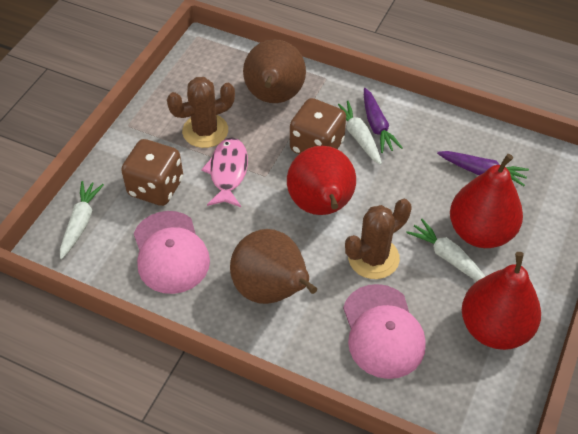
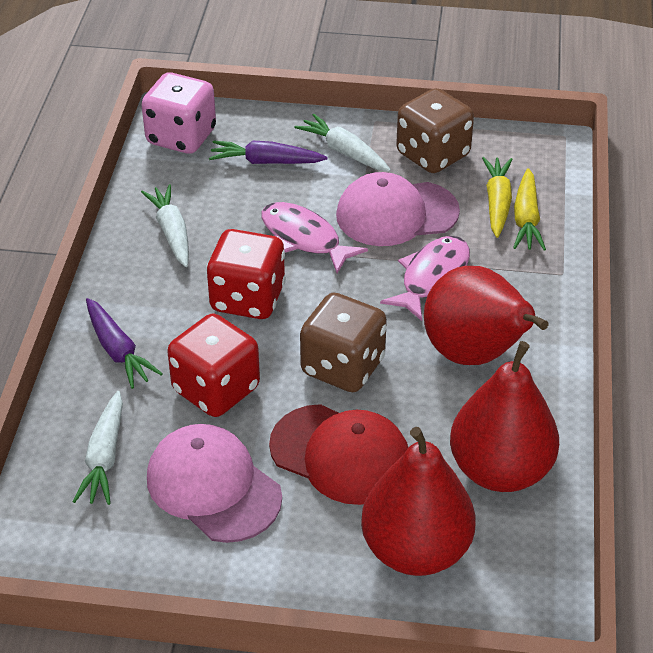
brown cactus: [167,77,235,148] [345,199,412,279] = 2 -> none = 0
brown pear: [230,229,317,304] [243,39,306,103] = 2 -> none = 0
pink dice: none = 0 -> [142,72,216,154] = 1
pink fish: [201,138,248,207] = 1 -> [261,202,368,274] [380,236,470,321] = 2
red cap: none = 0 -> [269,404,408,505] = 1
red dice: none = 0 -> [167,314,260,417] [206,229,286,319] = 2
yellow carrot: none = 0 -> [482,157,513,238] [513,168,546,250] = 2

